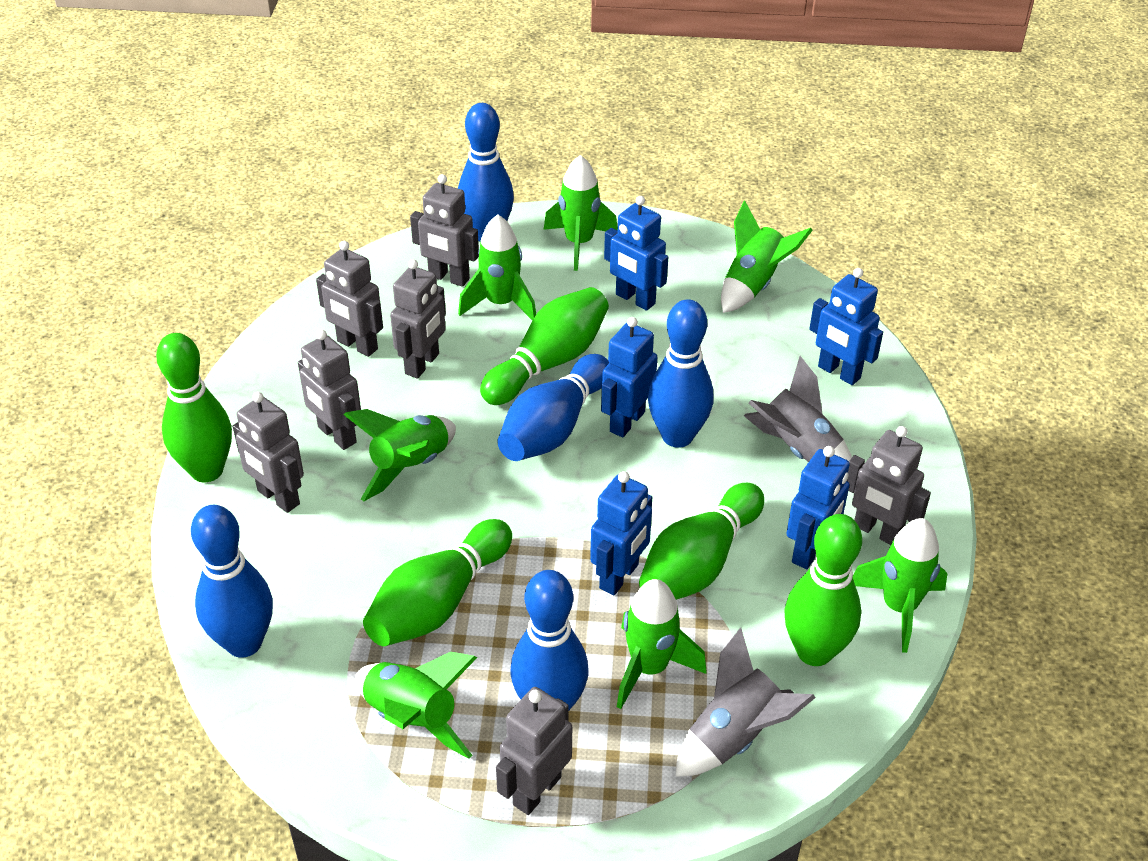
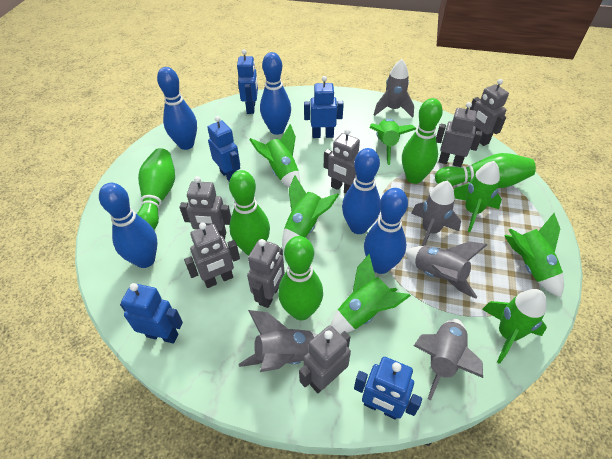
grey rocket: [676,627,816,777] [744,356,852,462] = 2 -> [239,310,318,372] [374,59,414,118] [405,241,487,299] [411,181,461,246] [414,319,483,401] = 5

